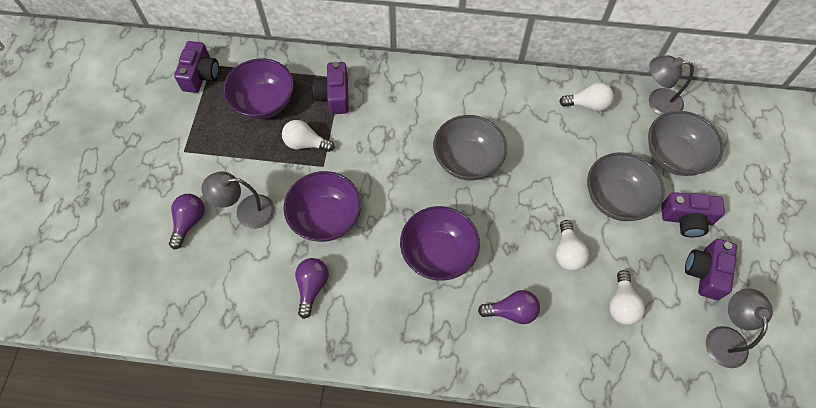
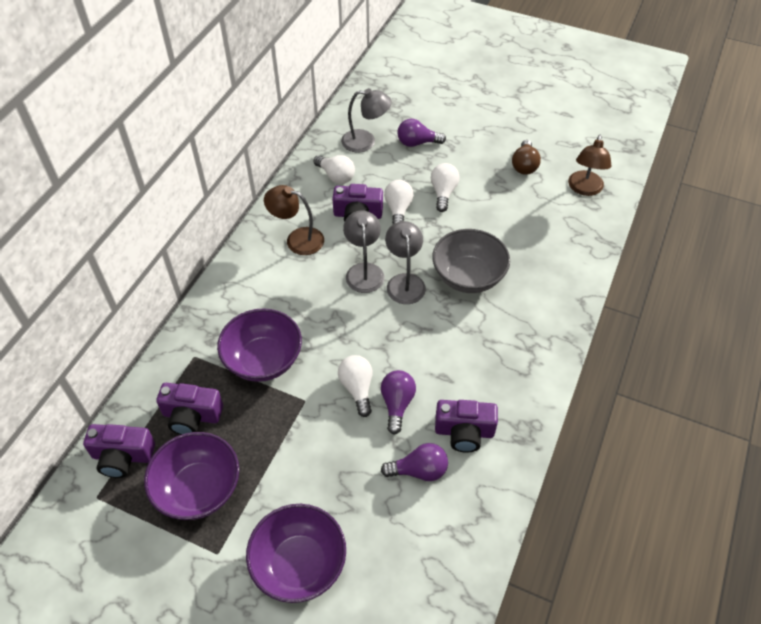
brown lamp: none = 0 -> [264,185,324,255] [568,135,612,196] = 2
brown light bulb: none = 0 -> [512,140,541,175] = 1
grey bowl: [433,115,507,181] [587,152,665,221] [648,111,724,176] = 3 -> [432,229,510,293] = 1

